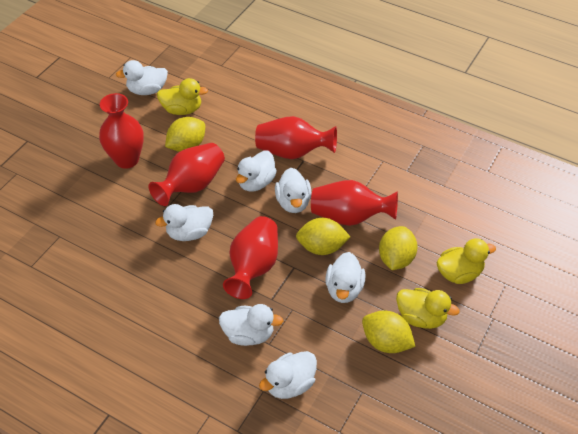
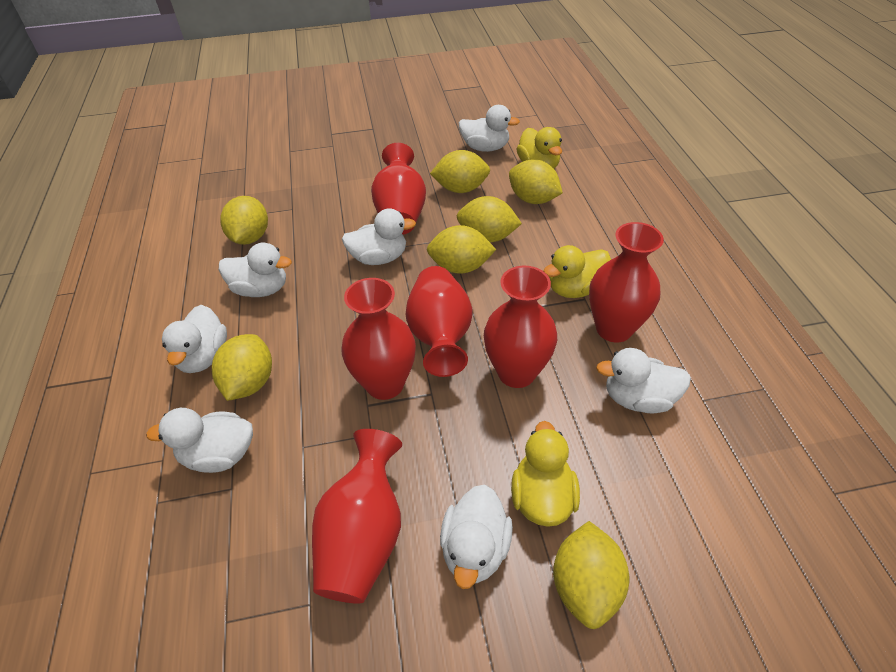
red vase: [99,93,144,169] [148,143,225,206] [223,216,278,299] [255,116,337,159] [311,180,398,226] = 5 -> [312,429,402,604] [342,278,416,400] [371,143,426,235] [406,266,472,377] [484,266,557,388] [589,222,664,343] = 6
yellow lemon: [165,117,205,152] [296,218,350,255] [362,310,416,353] [379,226,418,270] = 4 -> [212,334,272,401] [220,196,268,245] [427,225,496,274] [430,150,490,193] [457,196,522,242] [509,159,563,204] [553,521,629,629] = 7

